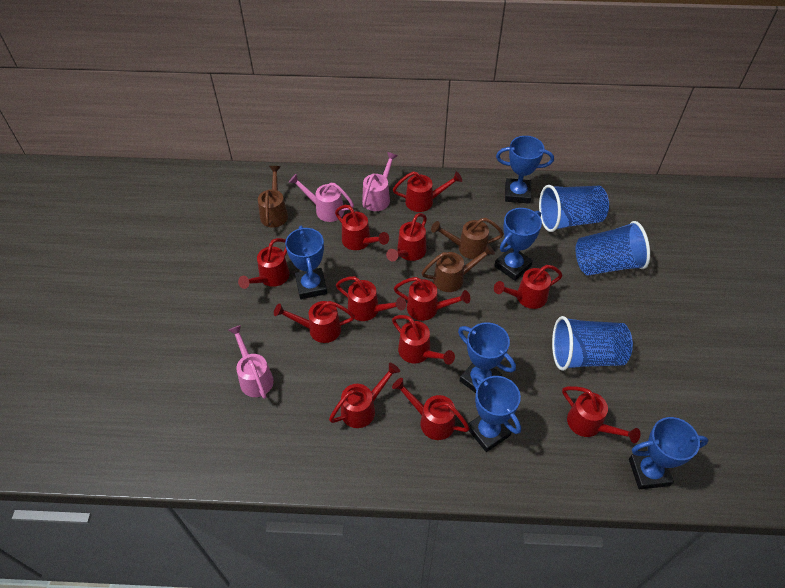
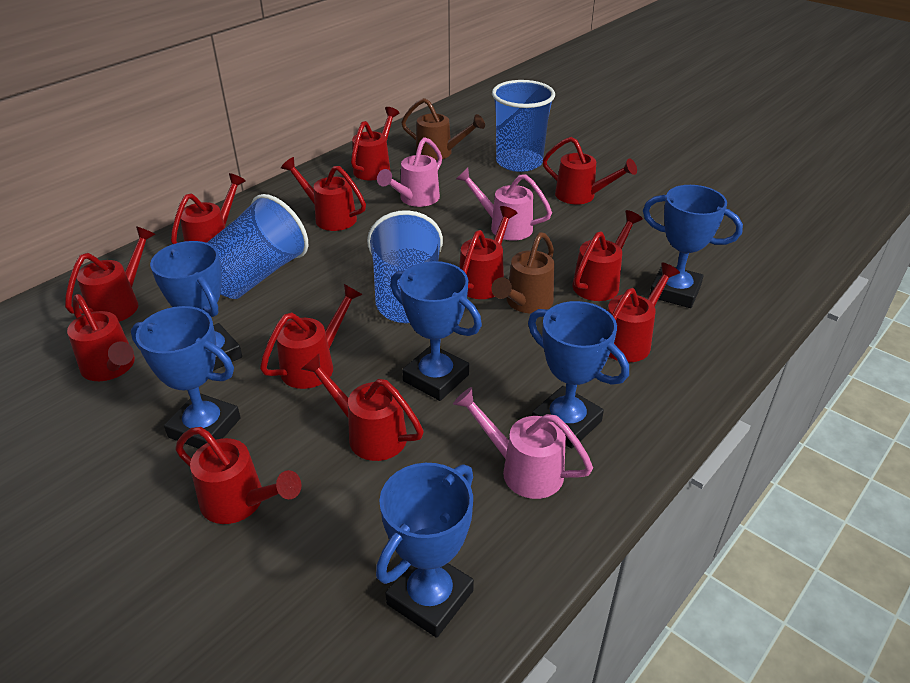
brown watering can: [258,166,288,228] [422,244,495,292] [431,218,504,259] = 3 -> [401,98,485,160] [491,232,555,313] = 2

